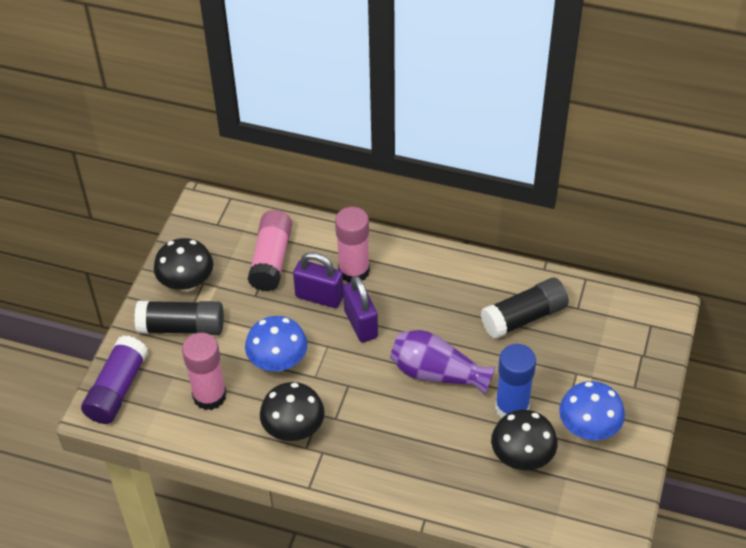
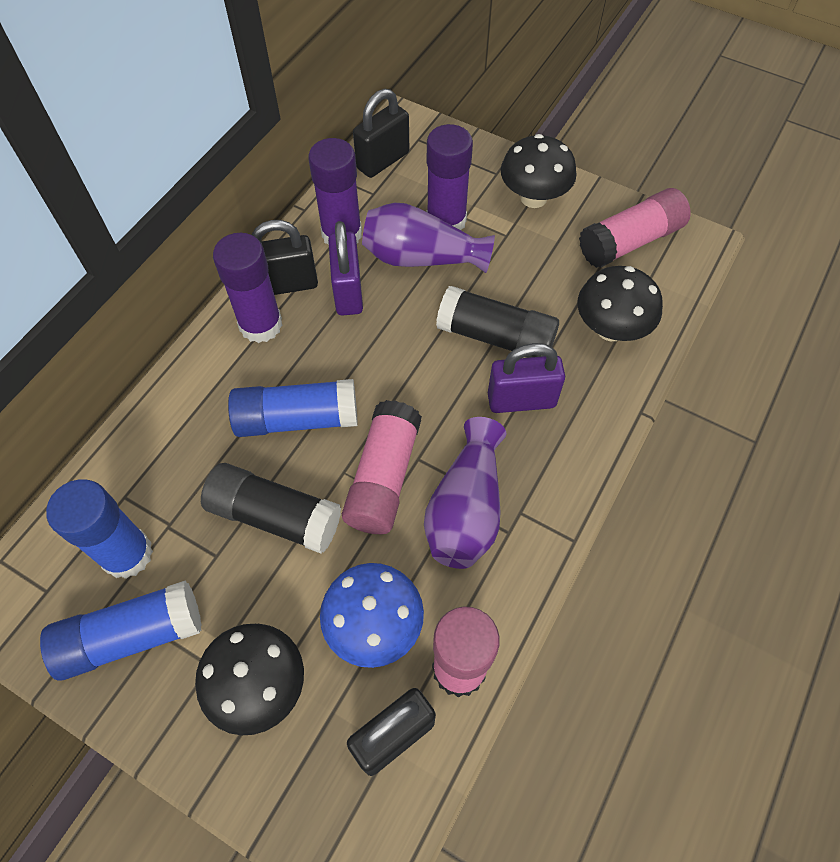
black padlock: none = 0 -> [251,220,318,295] [347,688,436,776] [353,89,409,178] = 3
blue glue stick: [495,344,536,419] = 1 -> [40,580,201,681] [46,479,153,579] [228,379,358,437] = 3
blue mushroom: [245,316,308,372] [559,381,625,440] = 2 -> [320,563,424,668] = 1
purple glue stick: [81,335,148,424] = 1 -> [213,233,283,343] [308,138,362,245] [426,124,473,230] = 3
purple vase: [390,330,495,395] = 1 -> [362,203,495,273] [424,417,506,569] = 2

